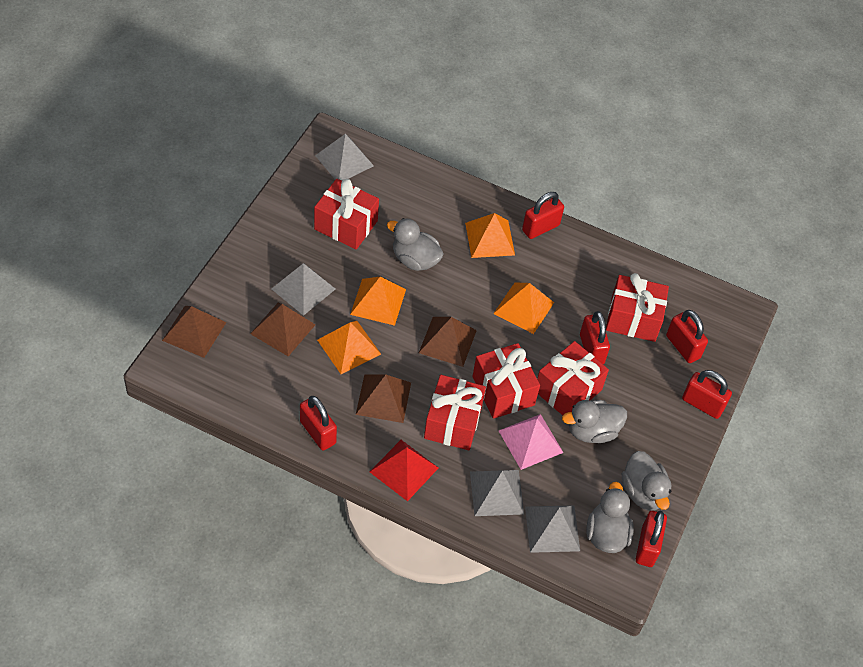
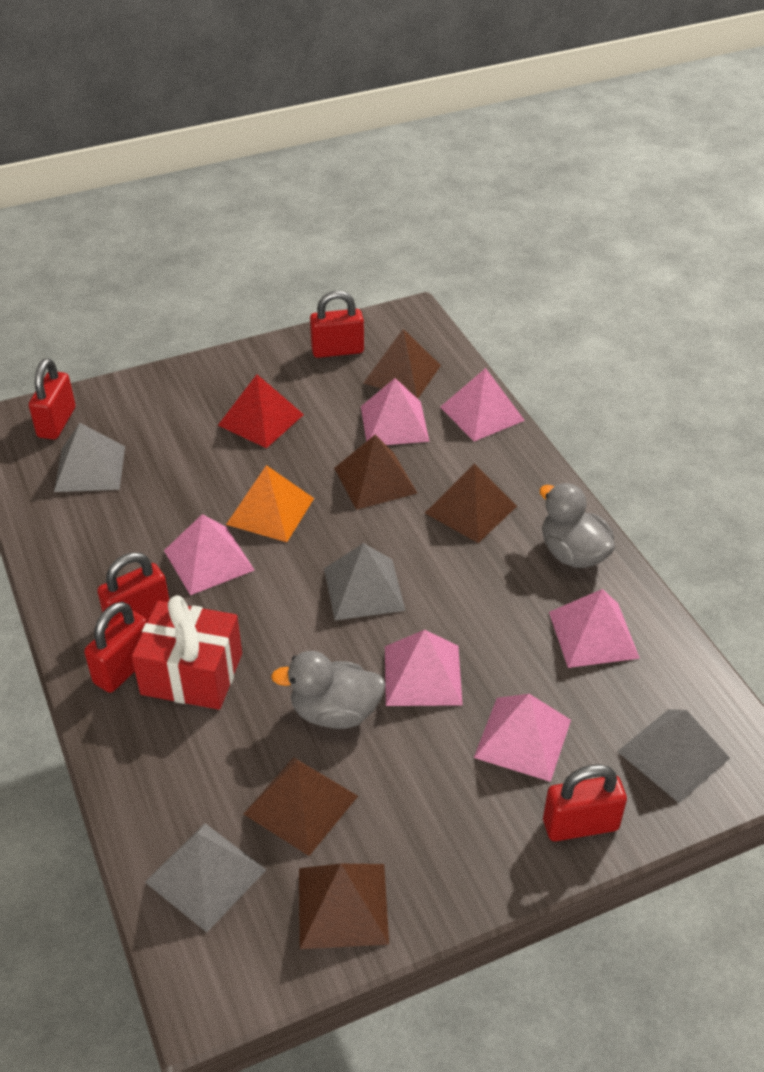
brown pyramid: [162,306,226,358] [250,303,316,356] [356,374,411,423] [419,317,477,367] = 4 -> [244,757,358,856] [299,864,389,949] [334,435,417,510] [364,329,441,399] [425,464,517,543] = 5
grey duck: [387,218,444,271] [562,400,627,443] [587,482,634,553] [622,451,672,511] = 4 -> [271,651,386,729] [539,483,615,568] = 2
orange pyramid: [317,321,381,374] [350,277,406,326] [465,213,515,258] [493,283,554,334] = 4 -> [226,465,314,542] = 1
pink pyramid: [499,414,564,470] = 1 -> [164,514,255,595] [361,378,429,445] [385,630,463,706] [440,368,525,441] [474,694,571,782] [549,589,640,668] = 6
red gift: [314,179,379,250] [424,375,486,450] [472,343,540,419] [537,341,609,415] [606,273,669,342] = 5 -> [132,595,242,710] = 1
red padlock: [300,396,337,451] [522,192,564,239] [580,311,610,364] [636,511,667,567] [666,310,708,363] [682,370,732,419] = 6 -> [29,358,75,440] [84,602,148,693] [97,552,169,627] [310,291,364,358] [543,764,627,841] = 5

